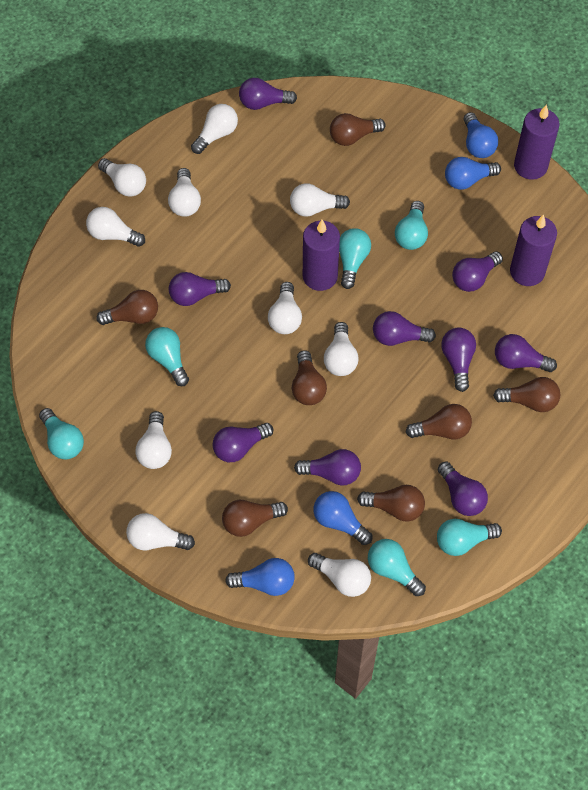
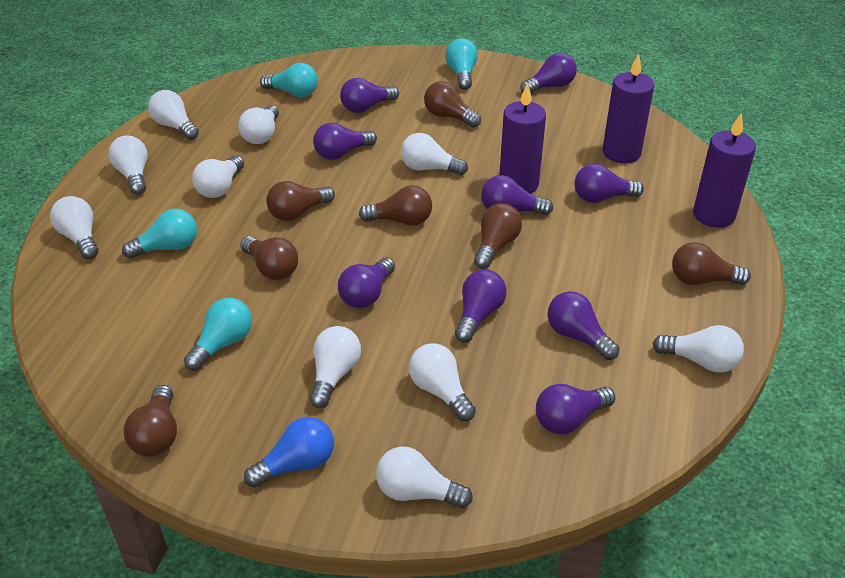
blue light bulb: [225,558,295,596] [313,491,372,545] [445,157,501,190] [463,112,498,158] = 4 -> [244,417,334,488] = 1
turquoise light bulb: [39,408,84,460] [145,327,189,386] [339,228,371,289] [368,539,426,596] [395,201,428,250] [437,519,502,556] = 6 -> [122,209,197,259] [184,298,252,371] [260,63,318,97] [445,38,478,90] = 4

